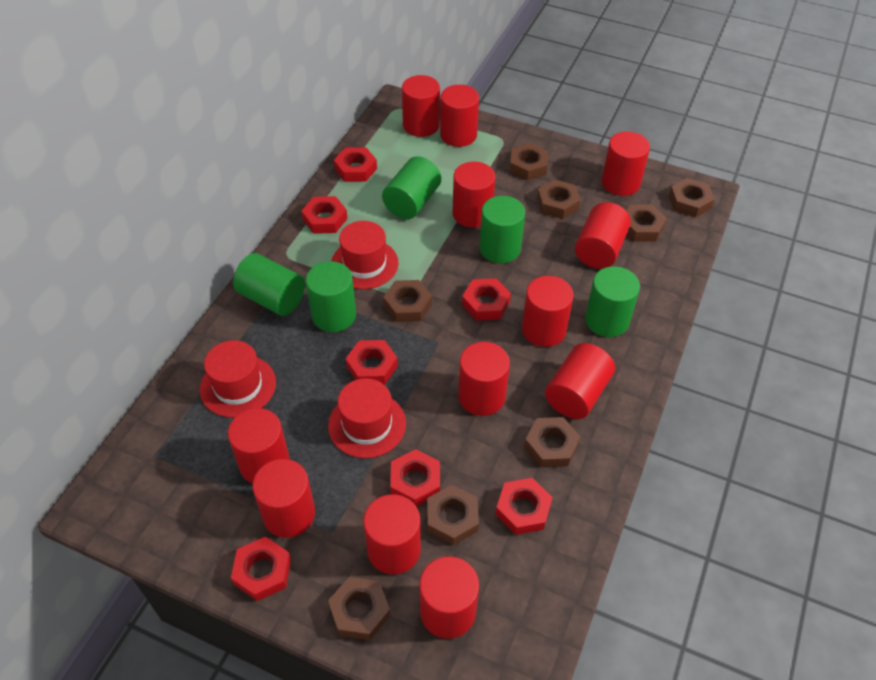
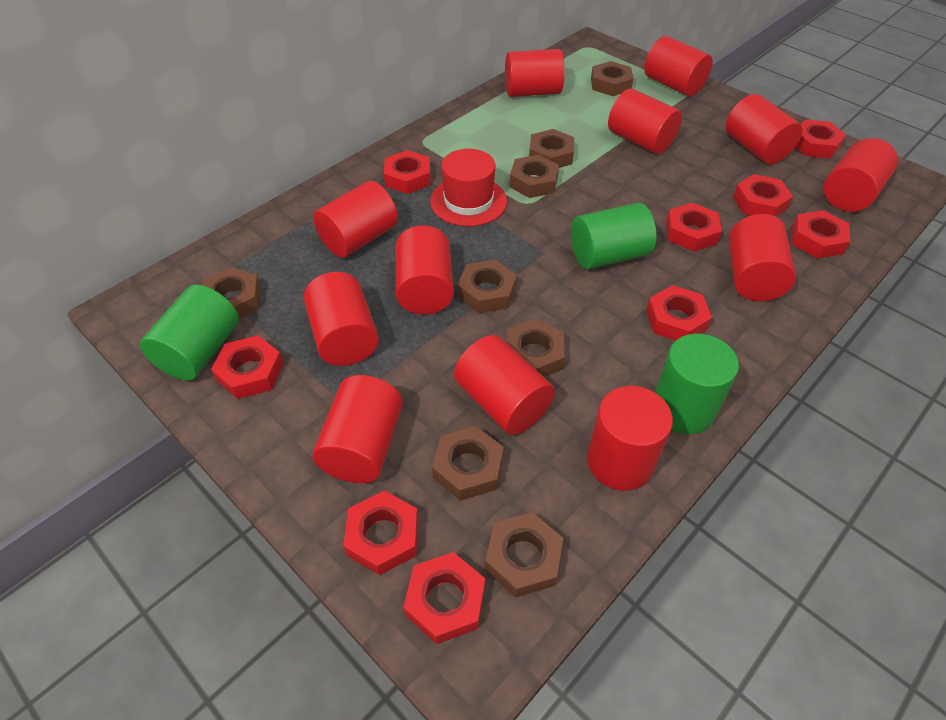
green cylinder: [233,253,305,316] [306,261,356,332] [382,156,441,219] [480,196,525,263] [585,266,640,337] = 5 -> [140,285,239,381] [571,203,656,269] [655,333,739,434] = 3
red hat: [200,340,276,418] [328,378,406,458] [331,221,398,289] = 3 -> [430,149,507,226] = 1
red nut: [231,537,291,601] [301,196,347,234] [334,147,377,182] [346,340,398,385] [390,449,440,507] [462,278,511,321] [495,478,553,535] = 7 -> [211,335,284,399] [343,491,418,575] [384,150,430,194] [403,552,485,644] [646,285,712,341] [666,202,722,252] [733,174,793,217] [792,210,850,259] [795,119,846,159] = 9

